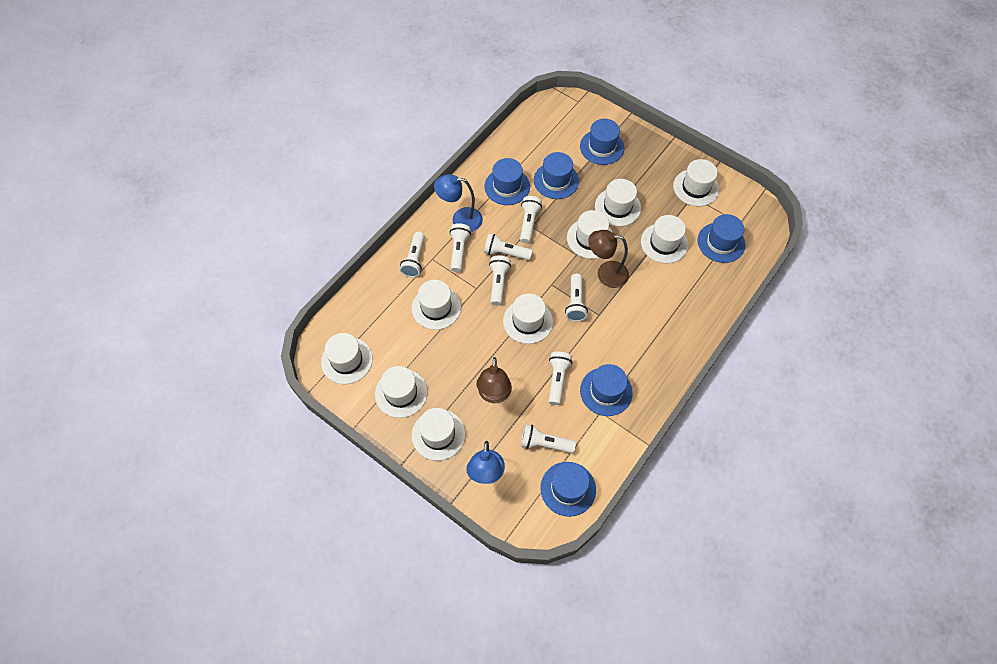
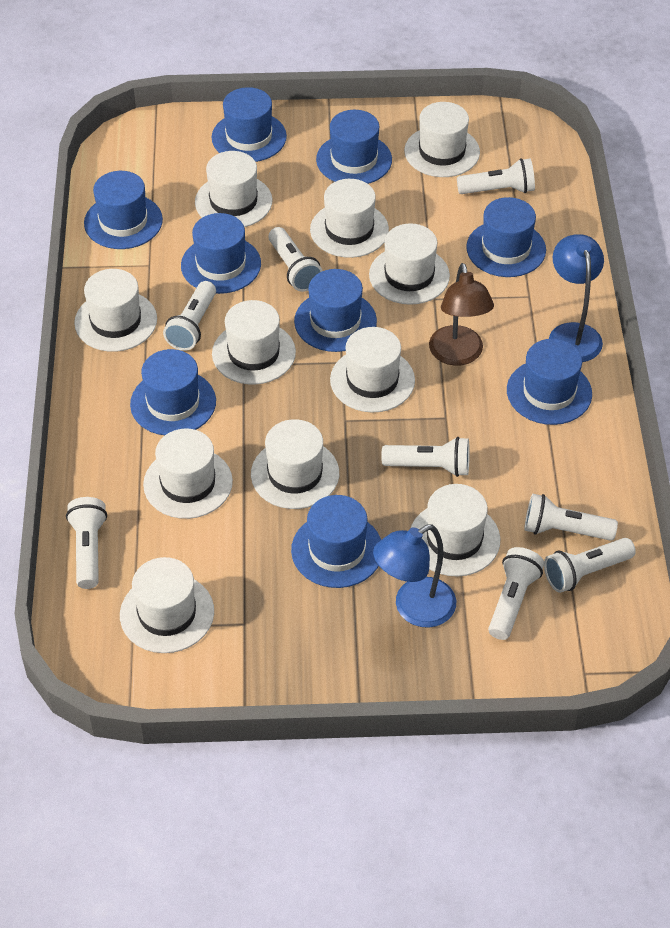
blue hat: [484,158,530,205] [534,152,579,199] [540,462,596,517] [580,119,624,165] [580,364,633,416] [698,214,745,263] = 6 -> [84,171,163,249] [130,349,216,435] [181,213,261,294] [211,87,287,162] [291,495,381,588] [294,269,377,352] [316,110,392,184] [466,197,546,277] [507,339,592,425] = 9
brown lamp: [476,357,512,403] [588,230,629,288] = 2 -> [429,263,494,366] = 1
white hat: [321,333,373,384] [375,366,427,418] [411,280,461,330] [412,408,465,461] [503,293,553,344] [567,210,612,259] [595,179,641,226] [641,215,689,264] [673,159,719,206] = 9 -> [74,269,157,352] [120,557,214,653] [143,429,233,519] [195,151,272,227] [212,300,296,385] [251,419,339,509] [310,179,389,258] [330,327,415,412] [369,223,450,305] [404,102,480,177] [411,484,500,577] = 11

